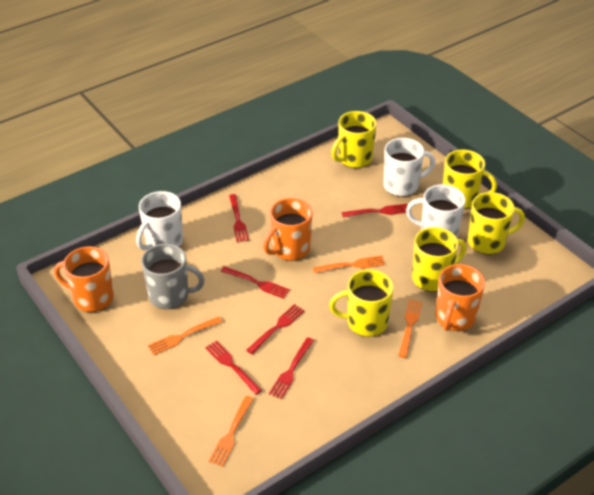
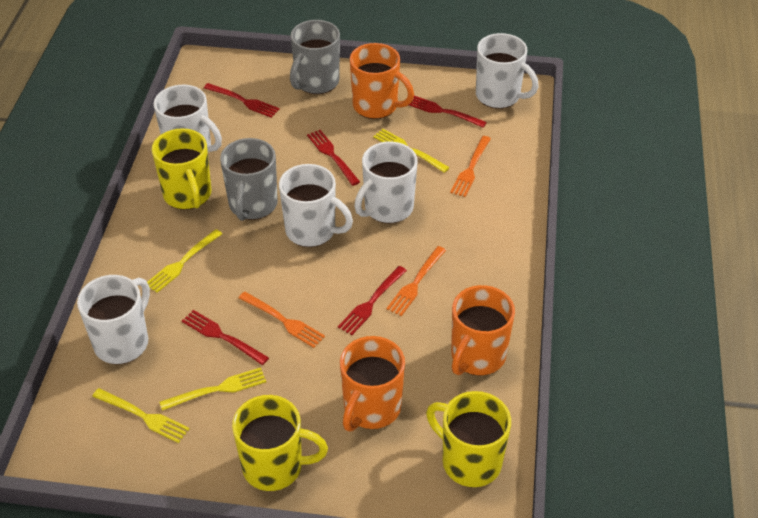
grey mug: [141,244,205,309] = 1 -> [220,138,278,221] [290,20,340,94] = 2
orange fork: [148,317,222,355] [209,396,254,467] [313,255,385,273] [398,299,422,358] = 4 -> [239,292,325,348] [386,246,446,316] [450,136,491,197] = 3
red fork: [205,341,262,395] [221,266,290,299] [229,194,249,242] [247,304,305,354] [269,337,314,399] [342,204,408,217] = 6 -> [182,310,269,365] [204,83,280,118] [307,130,360,186] [338,266,407,335] [409,96,487,128] = 5
white mug: [136,191,183,250] [383,138,435,197] [406,184,466,238] = 3 -> [77,275,150,364] [154,85,222,152] [279,164,353,247] [354,142,418,224] [476,33,538,109] = 5
yellow fork: none = 0 -> [92,388,190,443] [147,229,222,293] [160,367,266,411] [373,129,450,173] = 4
yellow mug: [329,269,394,337] [331,111,377,168] [412,227,467,292] [443,150,497,209] [468,192,525,255] = 5 -> [152,128,211,210] [232,395,328,491] [426,391,511,487] = 3

